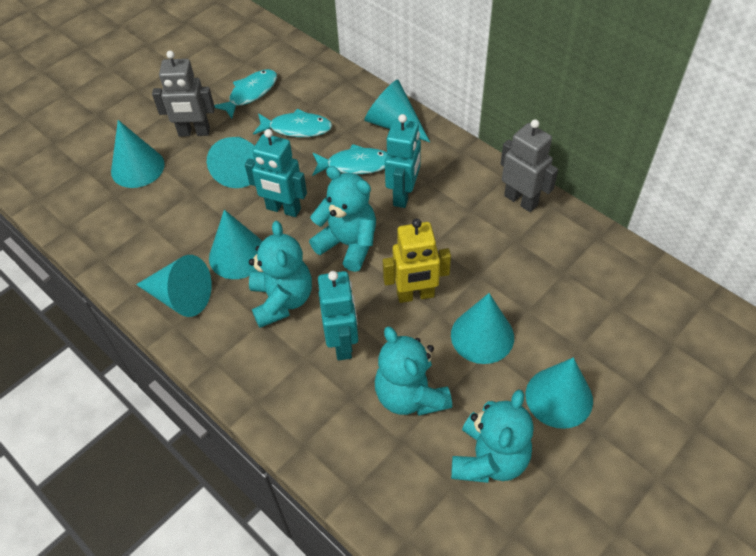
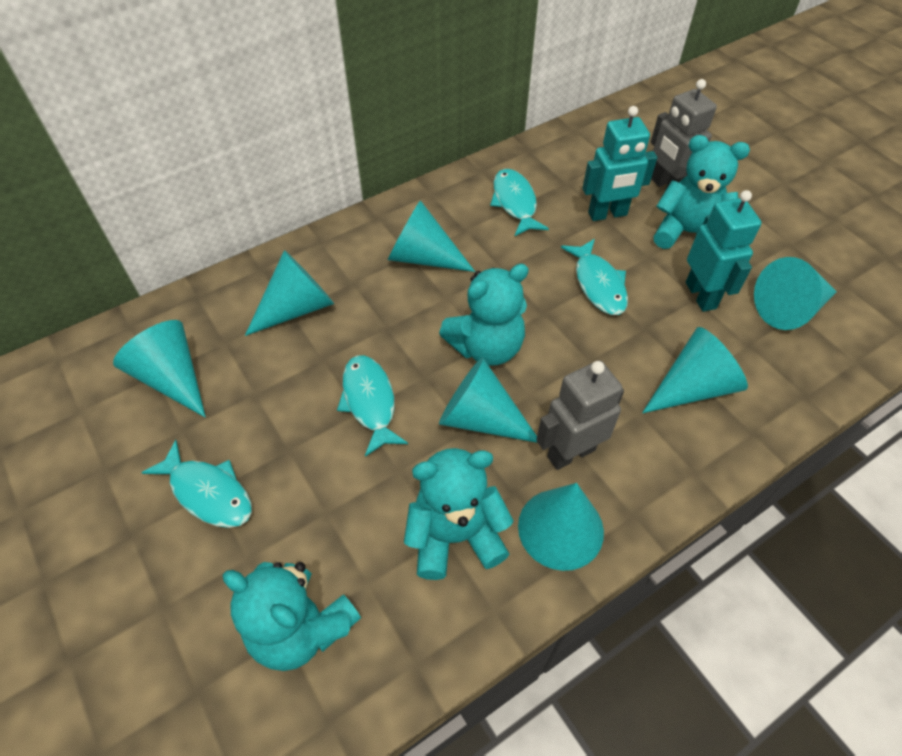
turquoise fish: [214,69,277,119] [253,109,332,137] [312,144,387,176] = 3 -> [142,440,252,528] [337,355,408,456] [490,169,549,236] [561,239,628,315] = 4
turquoise robot: [245,129,307,217] [318,271,358,360] [385,114,421,208] = 3 -> [582,106,657,221] [686,190,762,312] = 2
yellow robot: [383,218,451,303] = 1 -> none = 0

